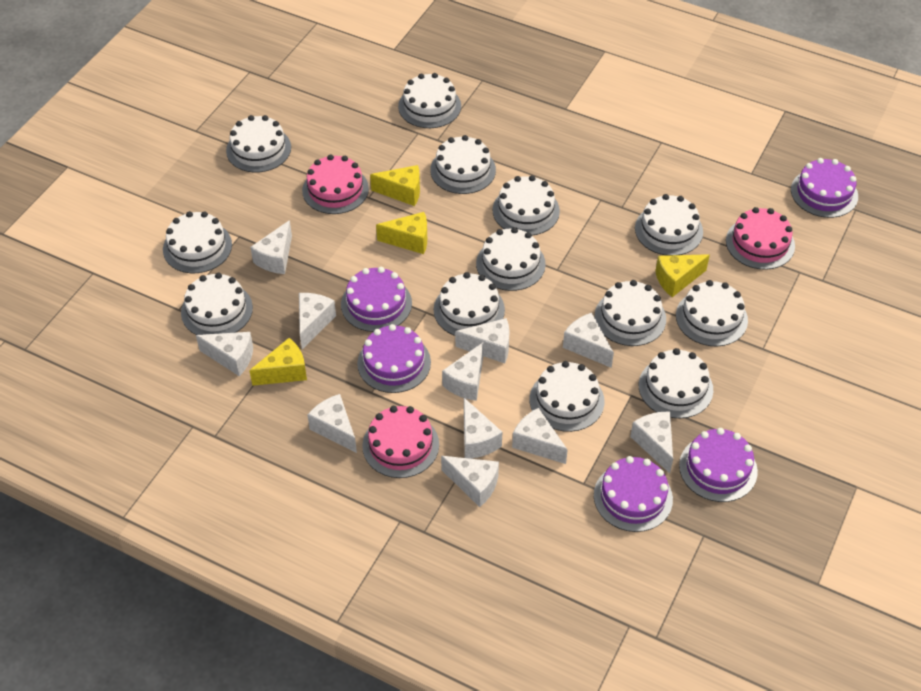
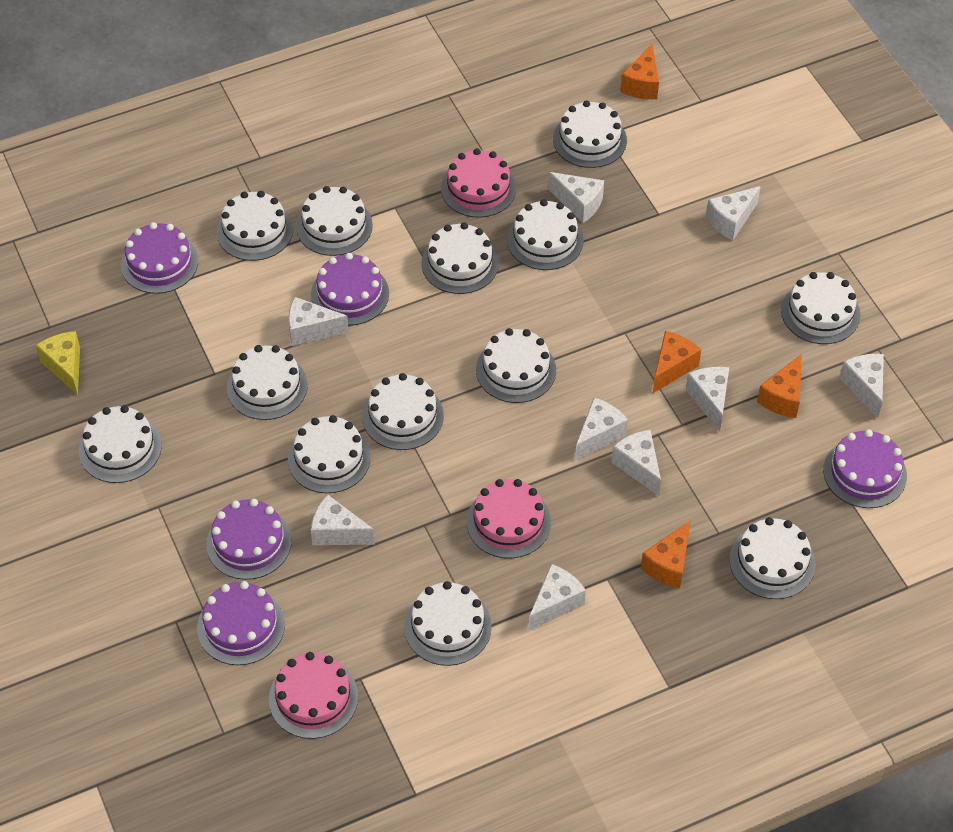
orange cheese: none = 0 -> [620,44,659,100] [641,520,691,589] [653,331,701,393] [757,354,802,418] = 4
white cheese: [196,332,253,376] [250,220,292,274] [299,293,336,349] [308,394,357,453] [441,456,499,507] [442,342,484,401] [455,318,509,363] [464,398,502,459] [512,408,568,464] [563,313,614,368] [630,412,673,473] = 11 -> [288,297,349,346] [311,495,375,545] [529,564,586,630] [548,172,604,223] [575,398,628,460] [611,430,661,496] [686,367,729,431] [706,186,761,240] [840,354,884,418] = 9
yellow cheese: [249,338,307,386] [370,165,420,206] [376,212,427,254] [655,254,710,297] = 4 -> [36,331,80,395] = 1

